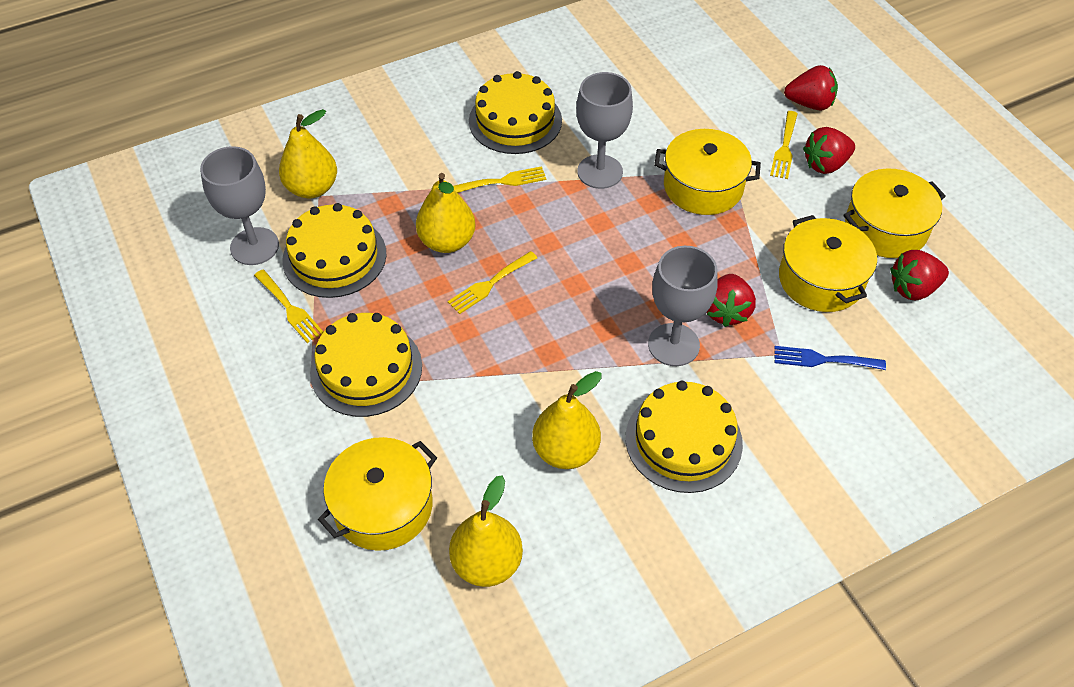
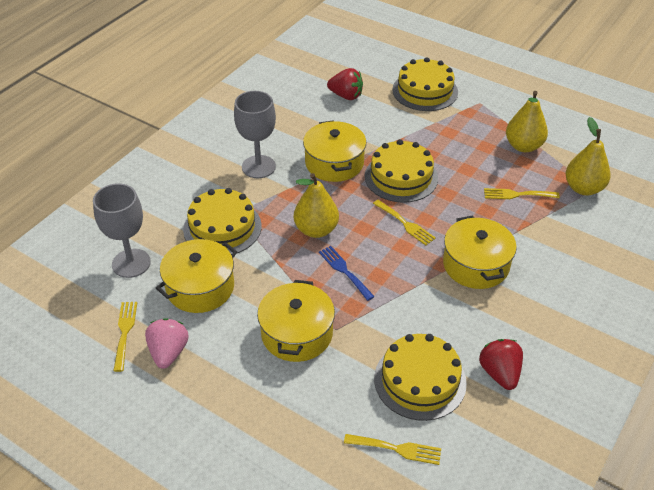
grey goblet: [200,146,279,265] [576,72,633,189] [648,246,718,366] = 3 -> [93,183,151,278] [234,91,276,178] = 2
pink strawberry: none = 0 -> [145,318,188,369] = 1
red strawberry: [706,274,756,327] [784,65,838,111] [803,127,855,174] [890,250,949,300] = 4 -> [327,68,363,100] [479,339,523,390] = 2
yellow pear: [279,109,337,198] [416,173,476,253] [449,475,523,587] [532,371,602,469] = 4 -> [294,173,339,238] [506,91,548,152] [566,117,611,195] = 3

